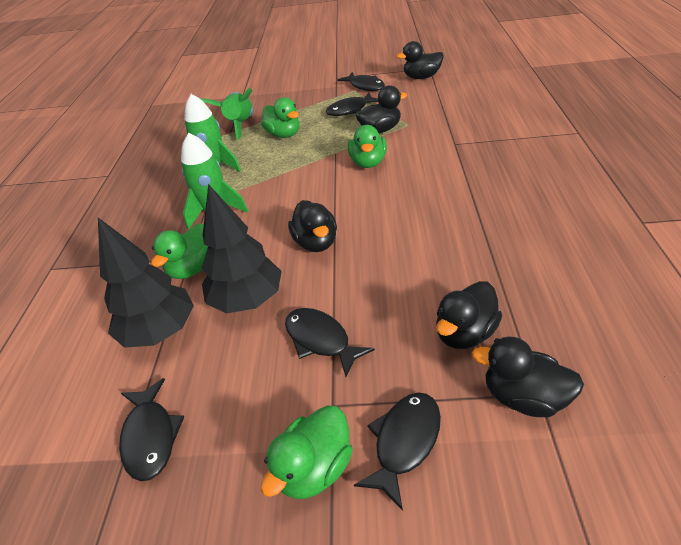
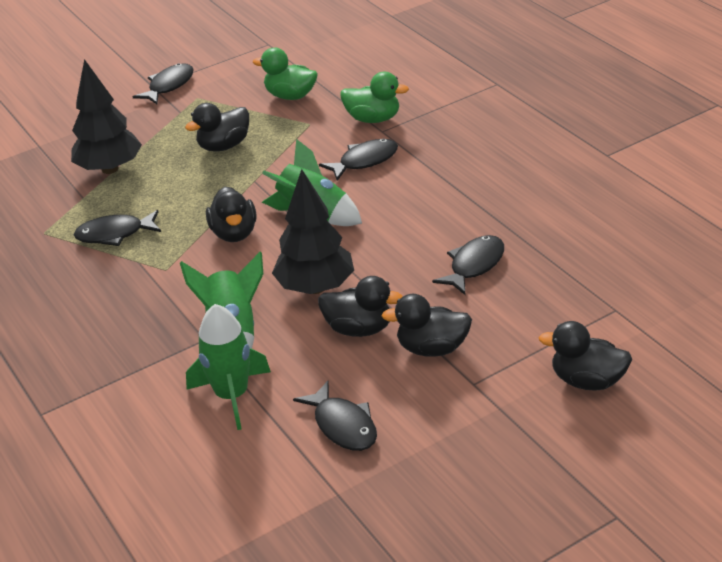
green duck: [151,223,208,279] [261,97,299,138] [261,405,353,499] [348,125,387,168] = 4 -> [253,48,318,100] [340,72,409,123] = 2

